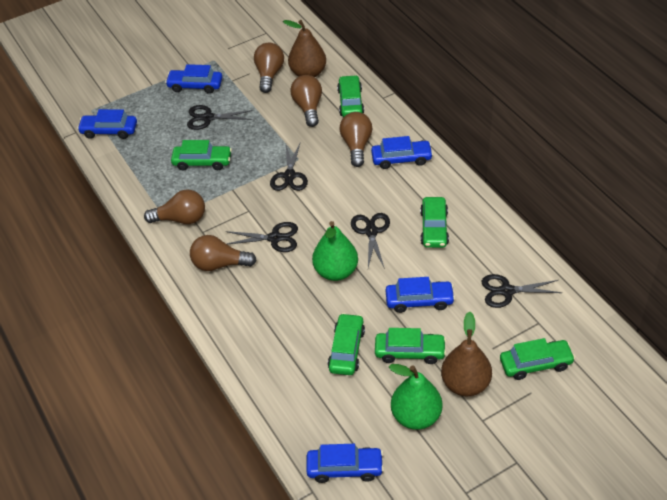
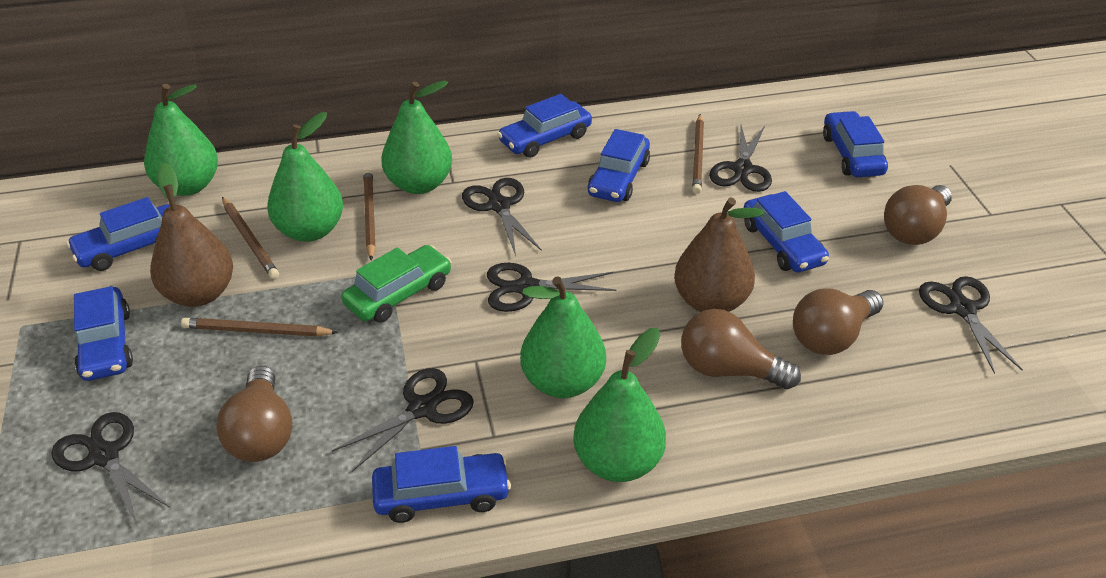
black scissors: [187,105,253,130] [226,222,298,252] [270,142,308,191] [351,213,390,269] [481,274,562,308] = 5 -> [51,412,170,525] [332,368,474,472] [462,178,542,256] [487,263,617,312] [709,125,772,192] [919,276,1023,374] = 6
blue car: [77,109,137,139] [165,64,222,94] [306,444,384,483] [371,136,433,169] [386,277,455,313] = 5 -> [66,197,170,271] [74,286,133,381] [372,446,511,523] [497,94,592,158] [588,129,650,202] [744,191,829,273] [823,111,888,177] = 7
brown light bulb: [144,190,205,224] [190,235,257,271] [254,43,284,93] [290,75,322,127] [340,112,372,167] = 5 -> [216,366,292,462] [681,309,801,389] [793,289,884,355] [884,185,952,245] = 4
brown pencil: none = 0 -> [181,318,338,337] [222,197,279,279] [363,169,376,261] [692,114,704,194] = 4
green car: [171,140,232,170] [328,313,365,375] [337,75,364,117] [375,328,446,364] [420,197,449,248] [500,338,575,380] = 6 -> [341,245,452,323] = 1
green pear: [312,221,358,281] [389,364,442,430] = 2 -> [144,84,218,196] [267,112,343,242] [381,81,452,194] [520,276,606,398] [573,328,666,482] = 5

